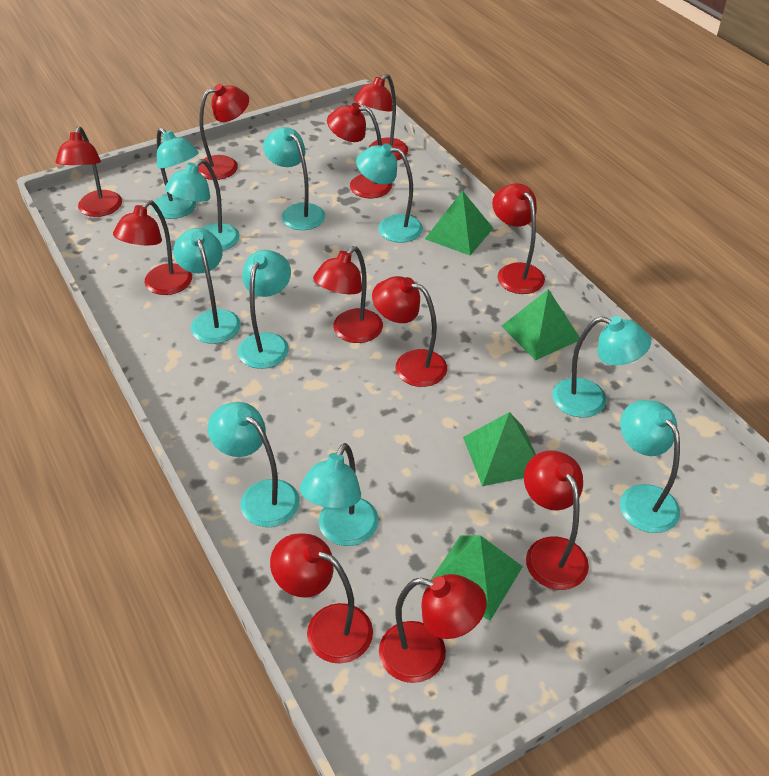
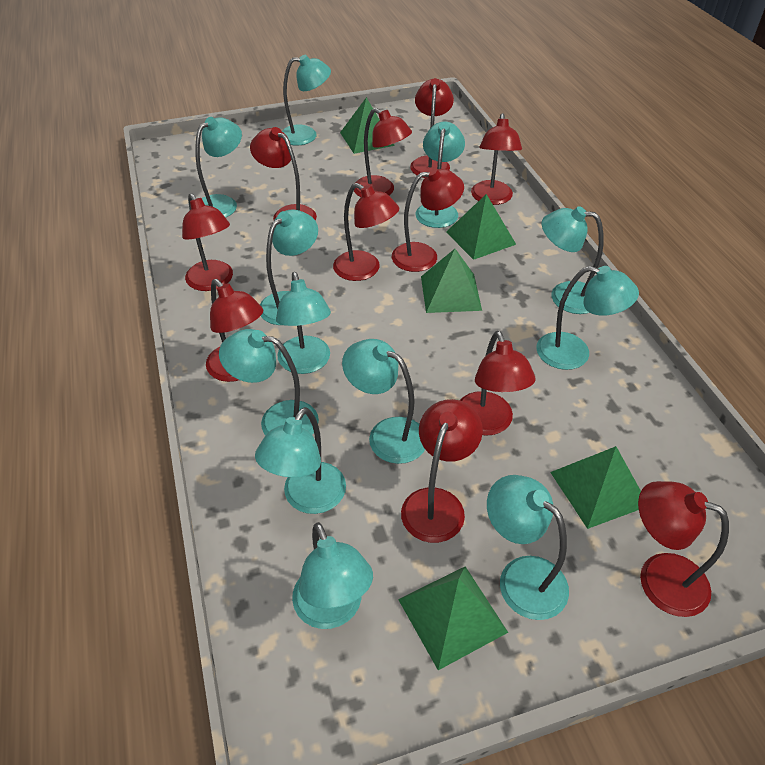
green pyramid: [425,190,493,256] [426,535,523,621] [463,412,536,486] [502,289,580,360] = 4 -> [340,97,395,154] [398,566,508,670] [421,249,482,313] [446,194,516,260] [550,446,641,529] = 5
turquoise lamp: [153,128,199,219] [165,159,240,251] [173,228,241,344] [208,402,300,527] [238,250,291,369] [263,127,325,230] [300,443,379,546] [356,143,423,243] [552,316,651,418] [620,400,680,533] = 10 -> [195,117,242,218] [219,329,319,435] [255,407,346,514] [260,209,318,325] [276,272,331,374] [282,55,331,146] [292,522,373,629] [342,339,425,464] [416,122,465,228] [487,475,569,620] [536,266,639,370] [542,206,604,314] = 12

